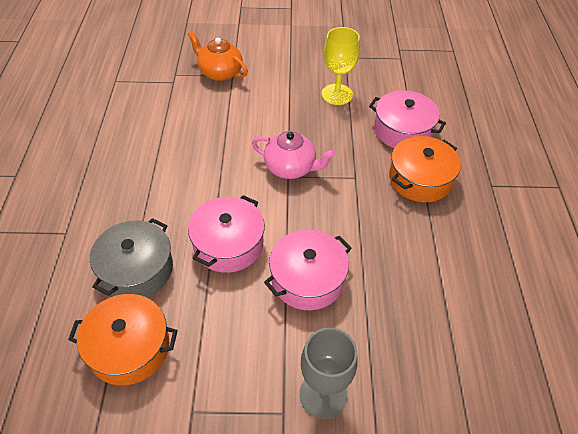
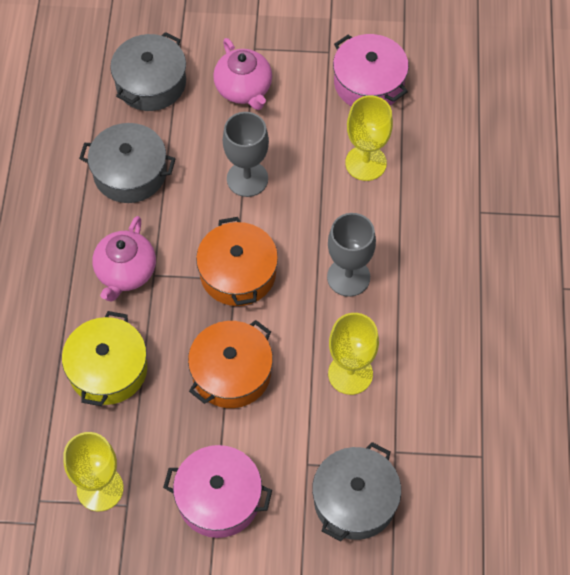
grey goblet: [300,328,358,419] = 1 -> [223,112,269,197] [327,213,376,297] = 2
grey pot: [90,218,173,297] = 1 -> [79,123,176,203] [110,32,186,111] [312,442,401,542] = 3
orange teapot: [188,31,248,81] = 1 -> none = 0
pink pot: [188,195,265,273] [264,230,352,310] [369,90,446,148] = 3 -> [163,445,272,538] [333,34,409,106] = 2
pink teapot: [252,131,336,179] = 1 -> [92,216,156,302] [213,38,272,110] = 2
yellow goblet: [322,27,360,105] = 1 -> [63,432,124,512] [328,313,379,395] [345,96,393,181] = 3
yellow pot: none = 0 -> [62,311,147,406] = 1

